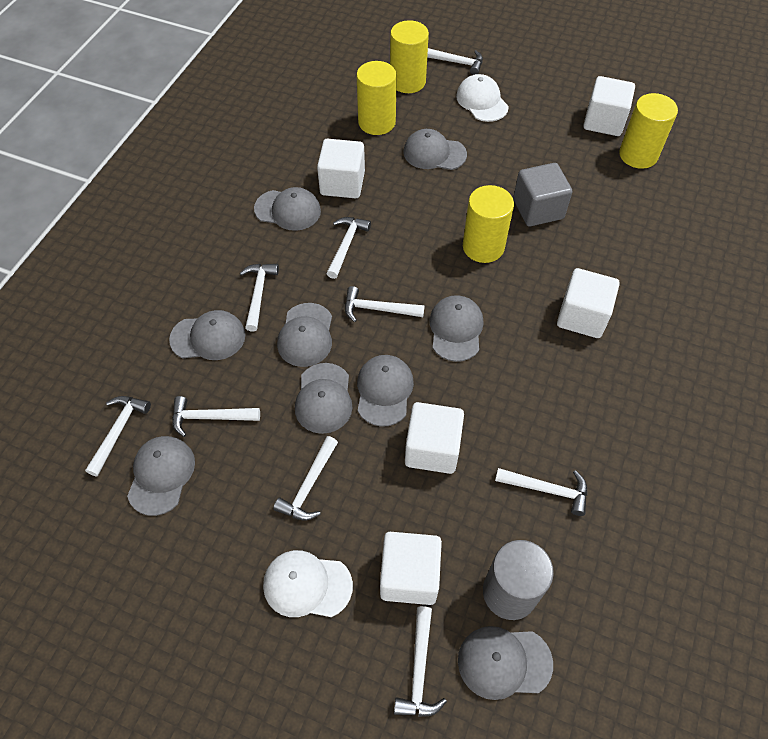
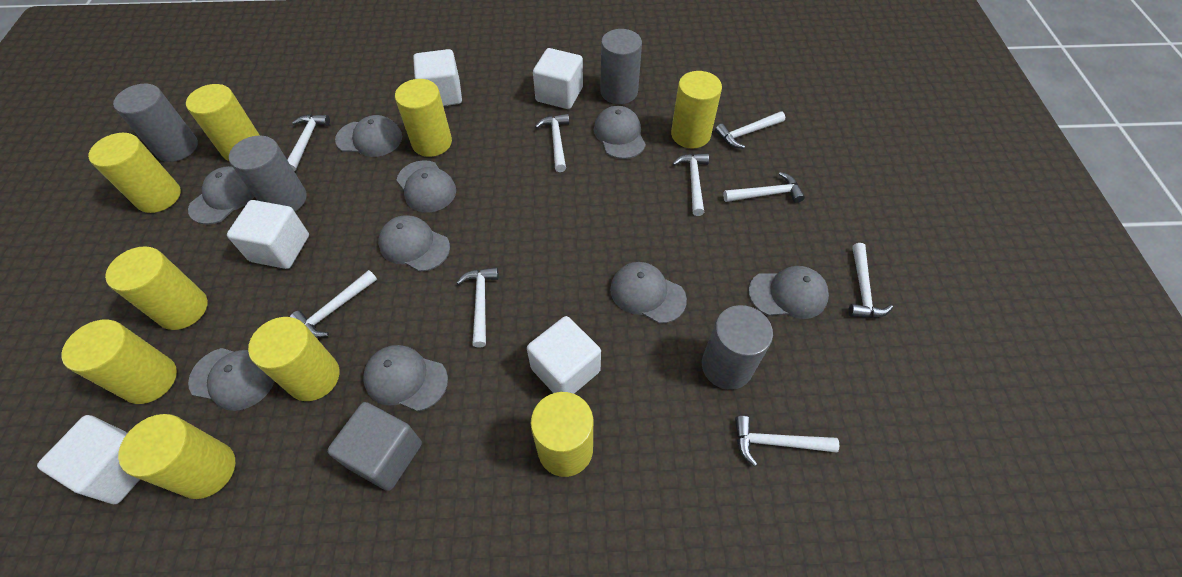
grey cylinder: [483,540,554,620] = 1 -> [113,84,198,162] [229,136,307,211] [600,29,642,104] [702,305,773,390] = 4
white cap: [263,550,353,617] [456,74,509,122] = 2 -> none = 0
yellow cylinder: [356,61,397,135] [390,20,429,93] [463,185,514,263] [619,93,678,169] = 4 -> [61,320,177,404] [88,133,181,213] [105,246,208,330] [118,414,236,499] [186,84,260,161] [248,317,340,401] [395,79,452,157] [531,392,593,477] [671,71,722,148] = 9

